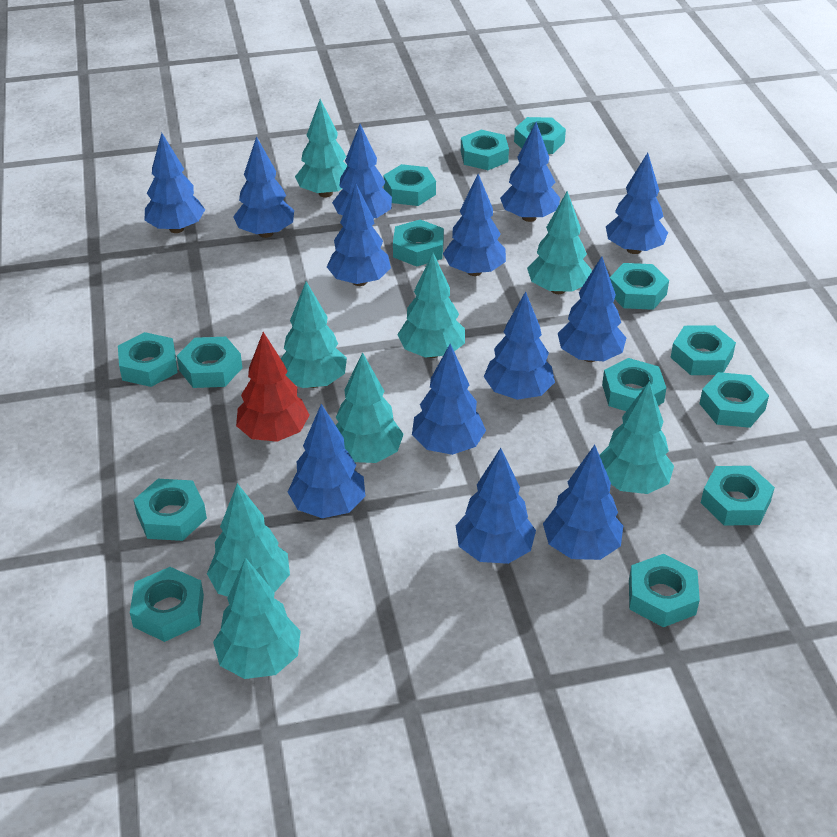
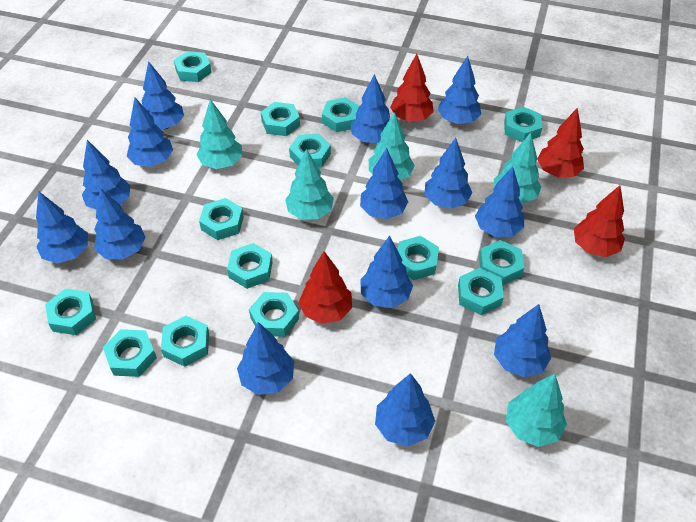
blue tree: [145,133,205,233] [233,136,294,238] [288,404,365,518] [327,184,391,286] [332,124,392,218] [412,344,486,455] [443,174,506,276] [456,448,536,564] [484,291,555,400] [500,122,560,222] [543,445,623,560] [558,256,626,362] [606,153,668,254] = 13 -> [36,192,88,263] [82,140,130,210] [94,188,146,259] [127,98,173,167] [142,61,184,130] [237,322,294,395] [351,74,390,143] [360,148,408,219] [360,235,413,308] [375,373,435,447] [424,138,472,209] [438,56,481,124] [475,166,524,237] [494,304,551,377] = 14
red tree: [236,332,310,442] = 1 -> [299,251,352,324] [390,54,434,122] [537,108,584,177] [574,185,625,257] = 4
turquoise tree: [207,483,290,597] [213,557,301,679] [281,281,347,388] [295,99,347,197] [336,352,404,463] [397,253,465,358] [527,191,592,294] [599,381,674,494] = 8 -> [197,99,242,169] [285,149,334,220] [369,112,415,180] [494,133,542,204] [506,374,567,447] = 5

